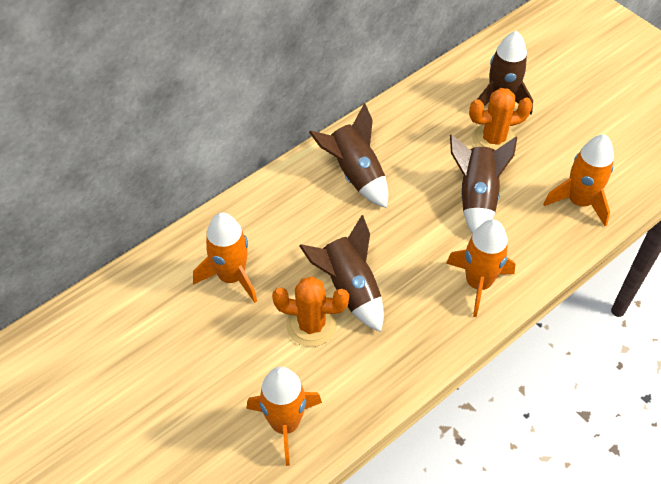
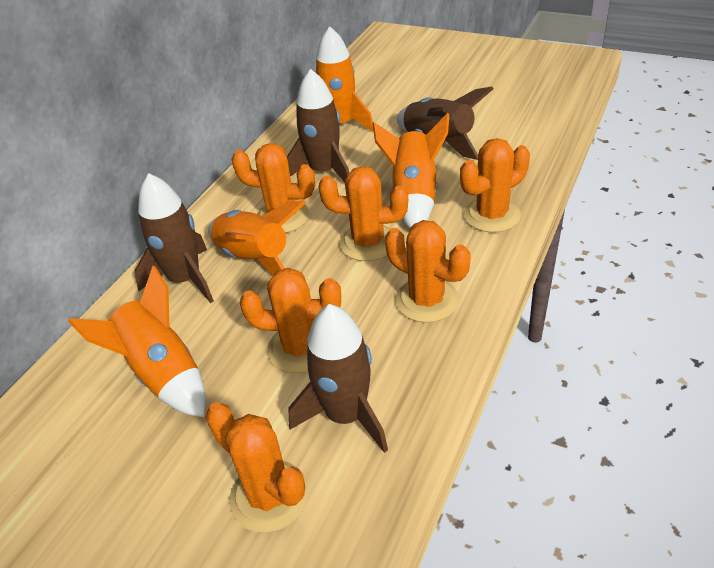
orange cactus: [272,276,349,347] [469,88,533,150] = 2 -> [206,402,309,533] [231,143,315,233] [240,268,341,373] [318,166,408,261] [385,220,471,323] [460,138,530,233] = 6

